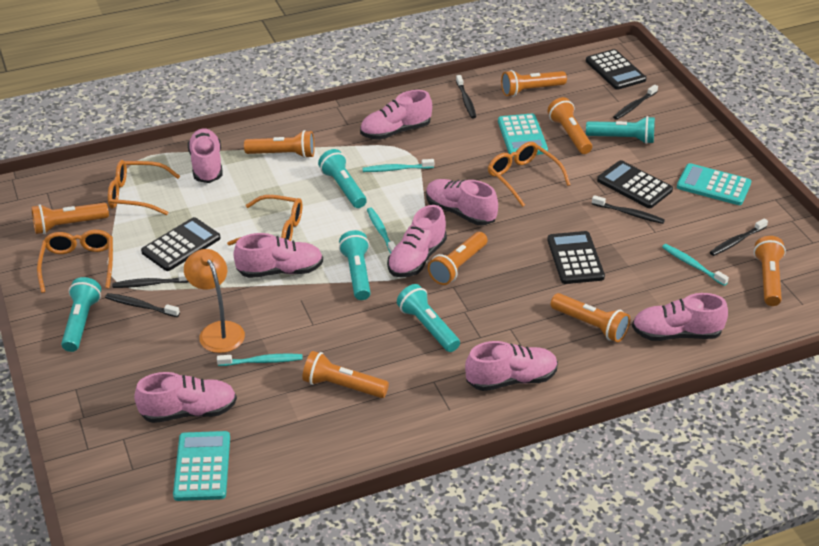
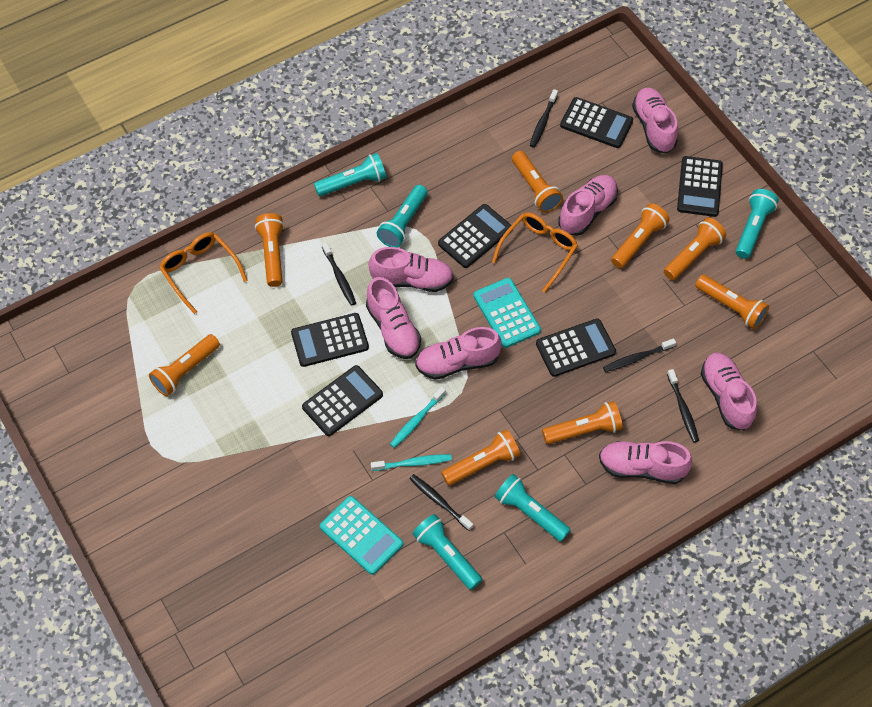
black calculator: [141,217,221,271] [547,231,605,284] [586,49,647,90] [597,160,673,208] = 4 -> [291,313,369,367] [302,365,383,436] [438,204,511,268] [536,319,616,377] [560,97,633,148] [677,156,723,217] = 6
black toothbrush: [105,293,180,317] [112,272,188,288] [456,75,476,119] [592,195,665,224] [613,85,658,120] [710,218,768,256] = 6 -> [322,242,356,306] [409,474,473,531] [530,89,558,148] [603,338,676,372] [667,369,699,442] = 5
orange glasses: [37,230,113,293] [108,160,180,215] [227,195,302,246] [488,142,571,207] = 4 -> [159,232,248,314] [492,213,578,293] = 2
orange lamp: [184,249,245,353] = 1 -> none = 0
pink shoe: [134,372,237,423] [188,128,223,183] [233,233,323,278] [360,90,432,140] [387,205,447,277] [426,179,498,225] [465,341,558,391] [632,293,728,341] = 8 -> [366,277,421,359] [368,247,454,292] [415,327,502,380] [558,175,618,236] [599,441,692,484] [632,88,678,154] [701,353,757,431] = 7
turquoise calculator: [173,431,230,501] [498,114,548,157] [677,163,751,205] = 3 -> [320,496,403,575] [473,278,541,348] = 2
turquoise toothbrush: [217,354,303,366] [363,159,434,172] [367,207,396,253] [662,244,729,286] = 4 -> [371,454,452,471] [390,387,446,448] = 2

